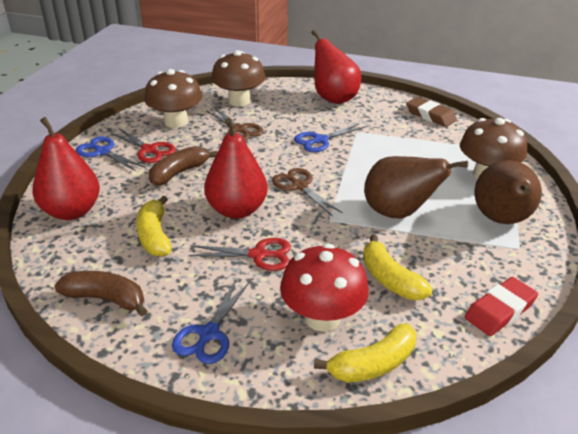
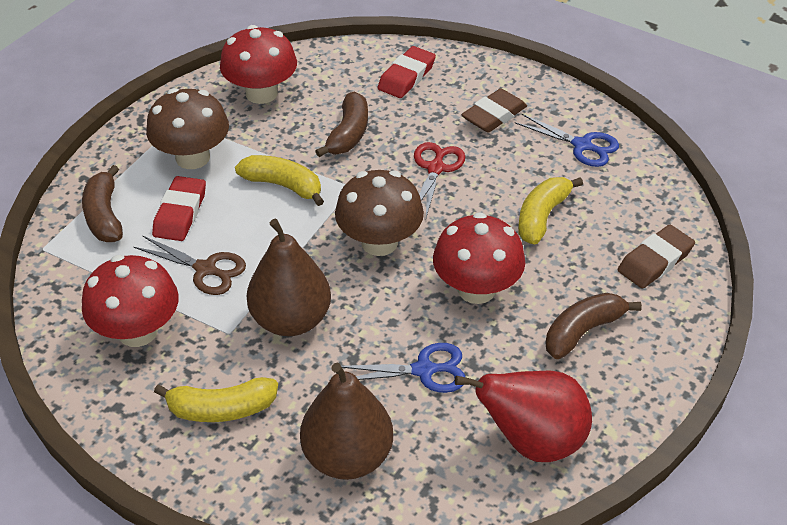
blue scissors: [76,136,145,171] [172,280,249,364] [294,123,366,152] = 3 -> [341,343,465,393] [515,114,619,167] = 2
brown banana: [54,271,147,317] [149,146,217,186] = 2 -> [82,165,123,242] [315,92,368,157] [545,293,642,359] = 3
brown eraser: [406,97,457,127] = 1 -> [461,89,527,132] [618,225,695,289] = 2
brown mushroom: [144,69,202,128] [211,50,265,106] [460,118,527,180] = 3 -> [146,88,229,169] [335,170,424,256] = 2
brown scissors: [206,107,264,141] [272,168,343,216] = 2 -> [134,236,246,295] = 1
red eraser: [465,277,538,336] = 1 -> [152,176,206,241] [378,46,436,98] = 2
red mushroom: [280,243,369,332] = 1 -> [82,255,179,347] [220,25,297,104] [433,212,525,304] = 3
red pear: [32,117,100,220] [204,118,268,219] [311,30,361,104] = 3 -> [455,371,592,462] = 1
red scissors: [110,128,176,163] [188,238,291,271] = 2 -> [414,142,465,217] = 1

